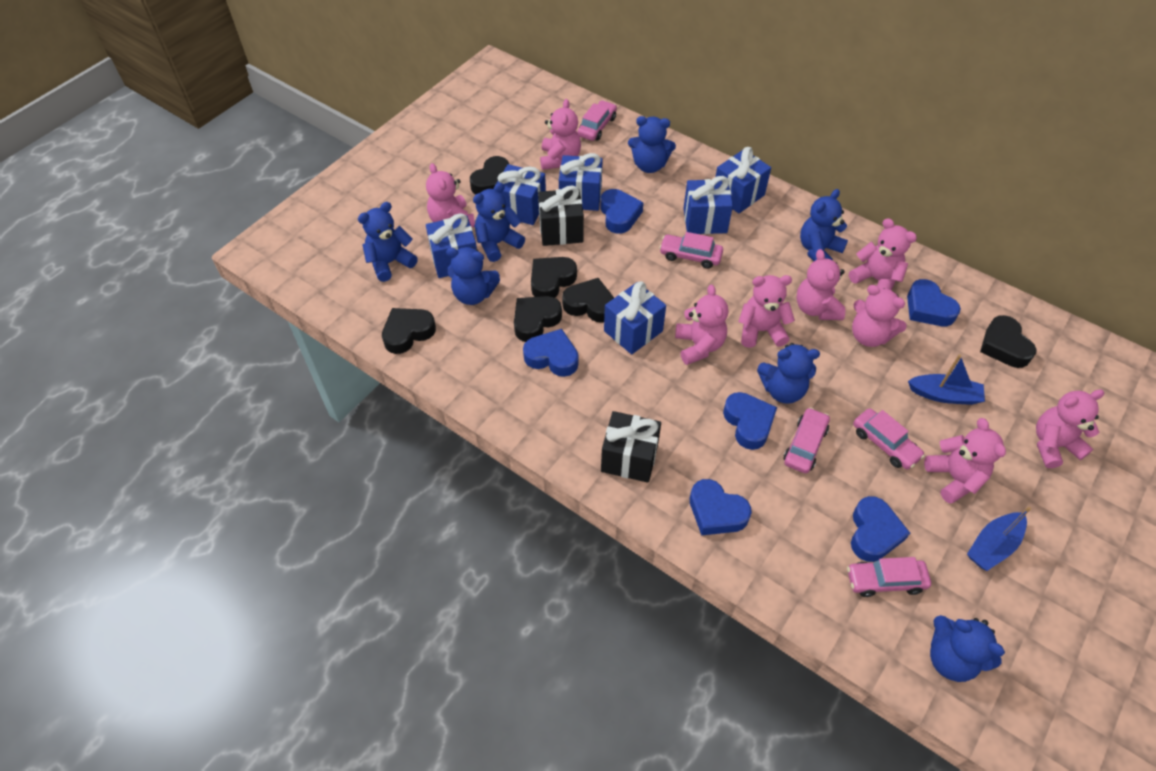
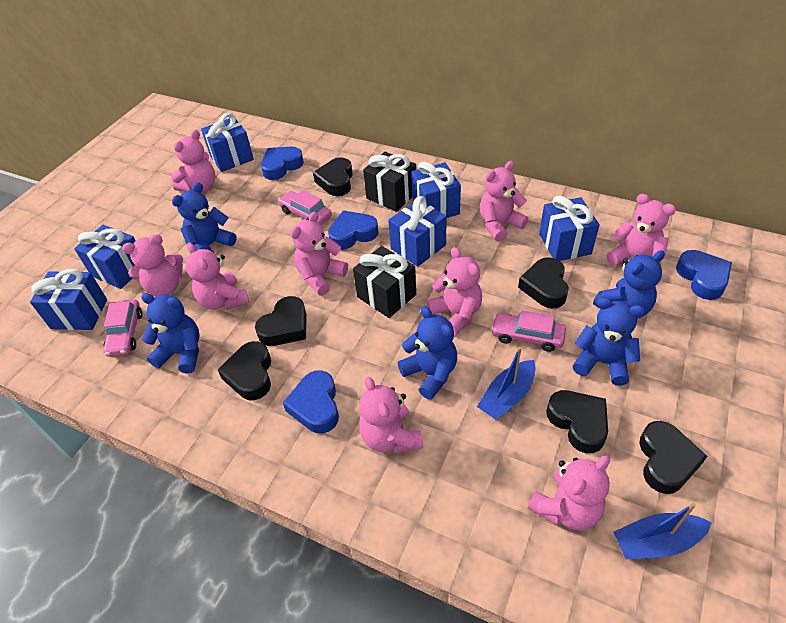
blue heart: [523,329,578,377] [601,189,644,234] [690,479,752,535] [723,392,777,450] [851,496,910,562] [907,279,961,326] = 6 -> [261,146,304,180] [283,370,339,433] [328,211,378,250] [676,250,732,300] = 4
blue teddy bear: [358,202,418,282] [446,247,500,305] [473,183,525,262] [628,116,676,173] [757,343,820,404] [800,189,848,261] [930,615,1005,682] = 7 -> [141,293,200,374] [172,182,237,251] [398,306,457,400] [573,297,645,386] [593,250,665,318] = 5
pink car: [577,100,617,141] [659,232,723,269] [784,407,830,473] [847,557,931,597] [853,408,925,469] = 5 -> [103,299,143,357] [278,190,332,225] [491,310,566,352] = 3

